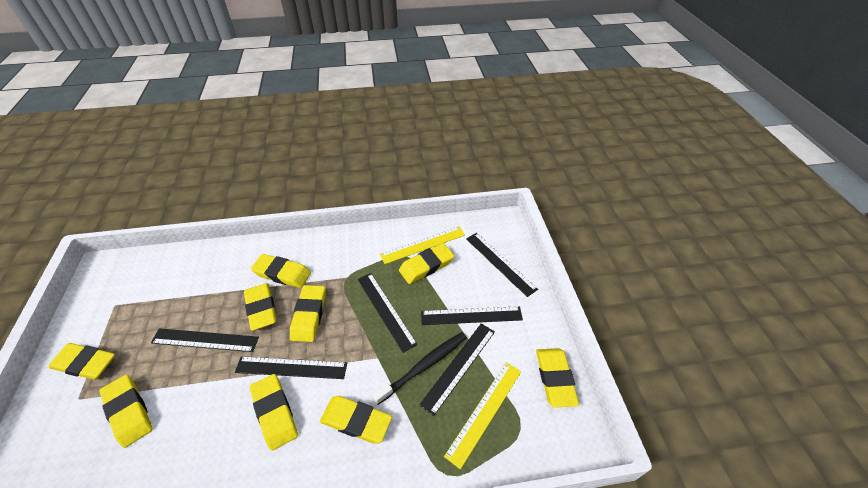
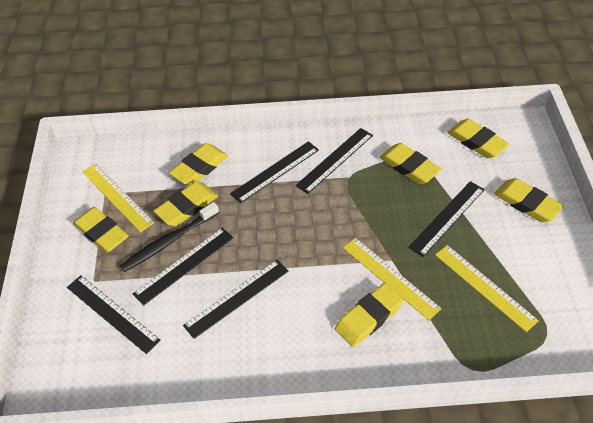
yellow eraser: [49,343,115,380] [99,375,153,448] [244,283,277,331] [250,374,298,451] [251,254,311,288] [290,285,326,342] [320,396,392,444] [399,243,454,284] [536,348,579,408] = 9 -> [73,207,129,253] [154,181,218,226] [169,143,228,185] [335,283,404,347] [379,143,441,184] [447,119,509,159] [494,178,564,222] = 7
yellow ruler: [380,226,465,264] [444,362,521,469] = 2 -> [83,164,155,232] [343,238,442,320] [435,245,539,332] = 3

